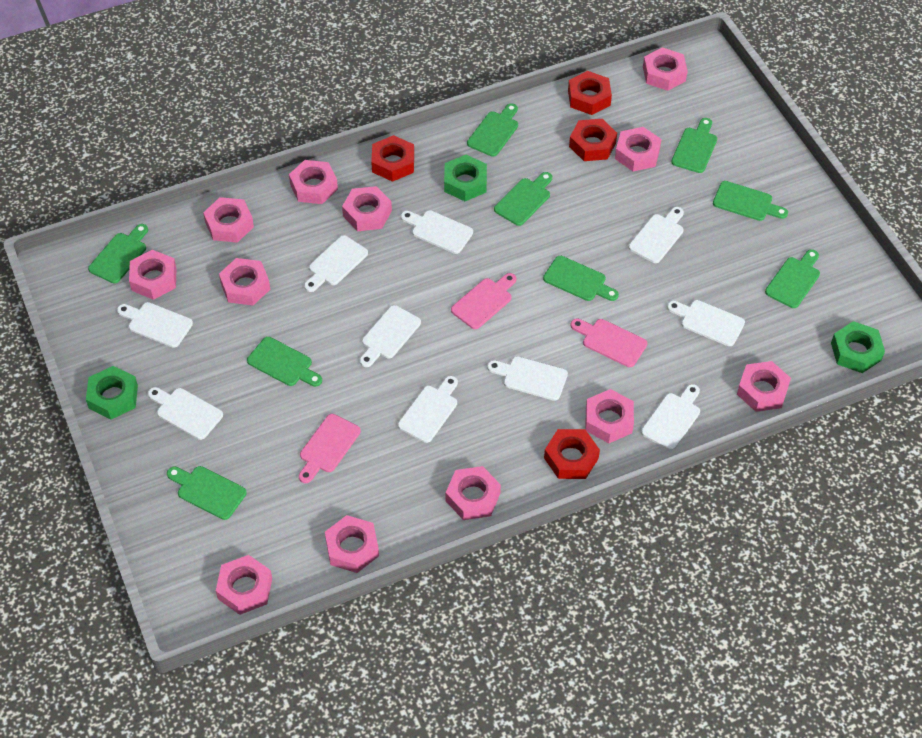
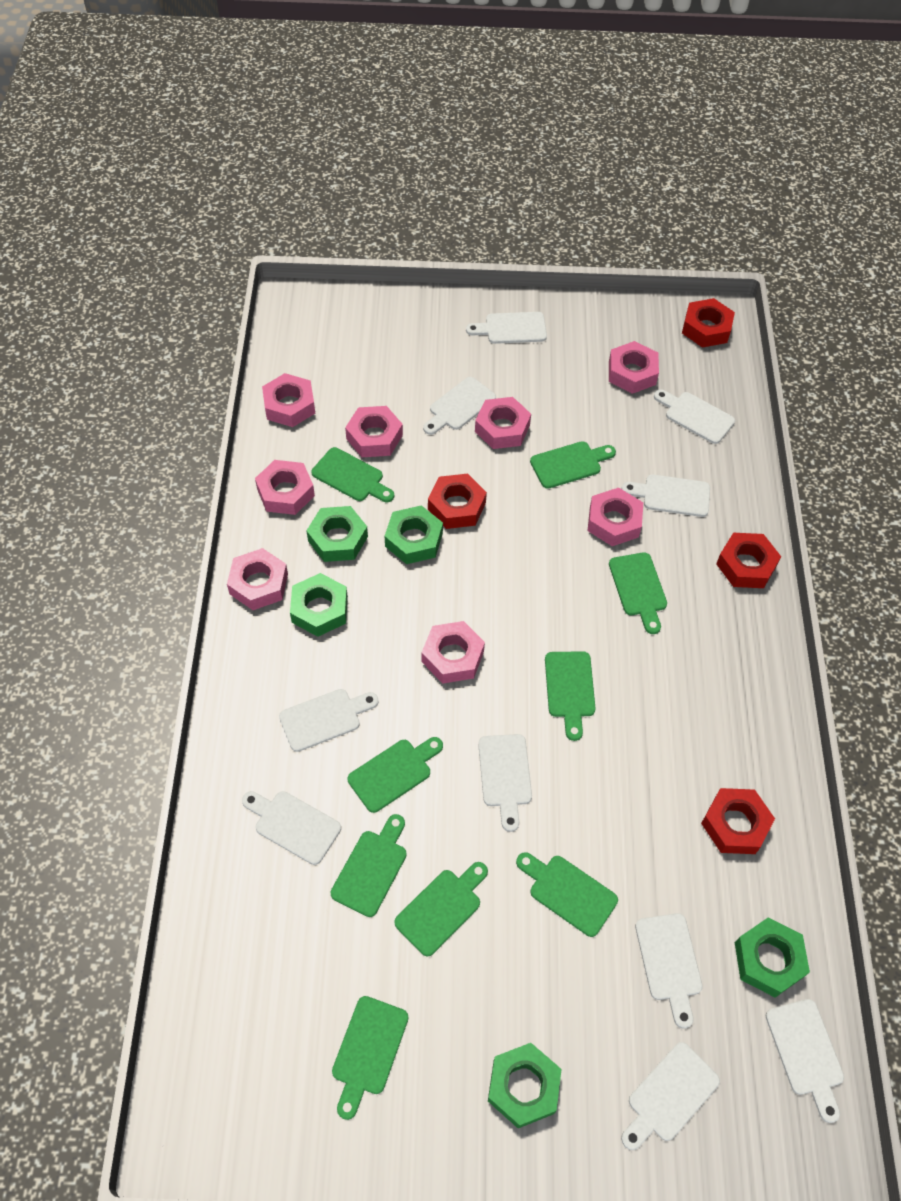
green nut: [86,366,138,420] [444,155,487,201] [831,321,885,373] = 3 -> [290,573,348,637] [306,506,368,562] [385,505,443,564] [488,1043,562,1128] [735,918,810,997] = 5
pink cutting board: [299,414,361,483] [451,273,516,329] [571,319,647,367] = 3 -> none = 0
pink nut: [129,250,176,300] [203,197,254,243] [216,555,272,615] [219,258,270,305] [289,160,338,204] [325,515,379,573] [342,186,392,231] [446,466,501,520] [585,389,634,443] [615,127,662,171] [643,47,688,91] [737,361,791,412] = 12 -> [227,548,288,610] [255,460,315,515] [262,373,315,427] [345,406,403,457] [422,621,485,684] [475,397,531,449] [588,488,643,546] [609,341,659,394] = 8

